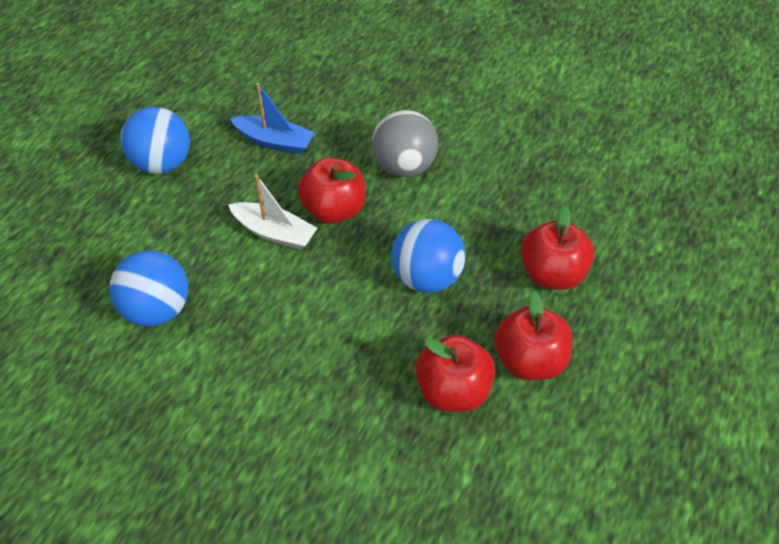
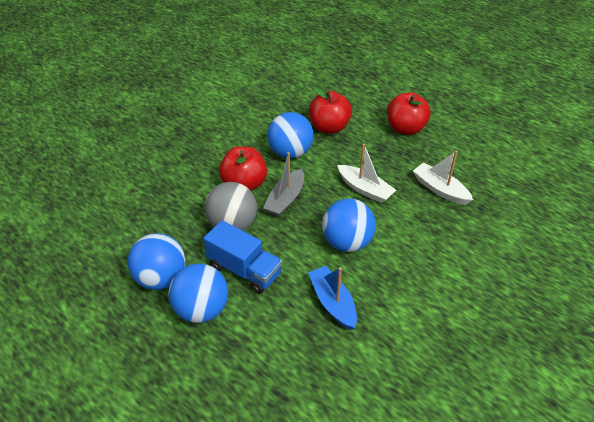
blue ball: [109,250,188,327] [121,107,190,174] [391,219,465,293] = 3 -> [128,233,185,290] [168,263,228,323] [267,112,313,159] [322,199,376,252] = 4
blue truck: none = 0 -> [203,220,282,294] = 1
grey boat: none = 0 -> [263,152,304,217] = 1
red apple: [297,157,365,224] [415,334,495,412] [494,291,573,381] [521,206,594,290] = 4 -> [219,146,267,191] [309,87,352,134] [387,92,431,135] = 3
white boat: [228,175,318,250] = 1 -> [337,144,396,203] [413,151,473,205] = 2

